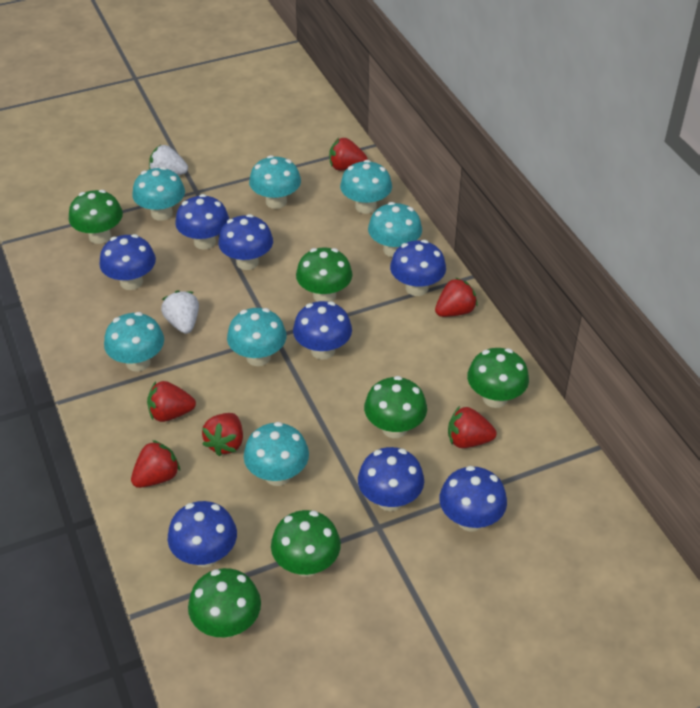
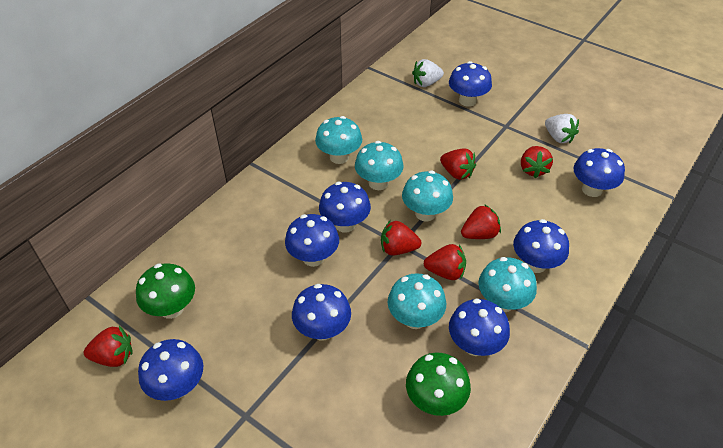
green mushroom: [69,190,123,244] [188,568,261,638] [271,510,341,577] [296,247,352,302] [364,376,427,438] [467,348,529,408] = 6 -> [136,263,195,319] [406,353,471,416] = 2
turquoise mushroom: [104,312,164,372] [132,167,185,221] [227,308,287,366] [244,422,309,486] [249,155,301,209] [340,160,392,214] [368,202,422,257] = 7 -> [315,116,362,164] [355,141,404,190] [388,273,446,329] [402,171,453,221] [479,257,537,312] = 5

